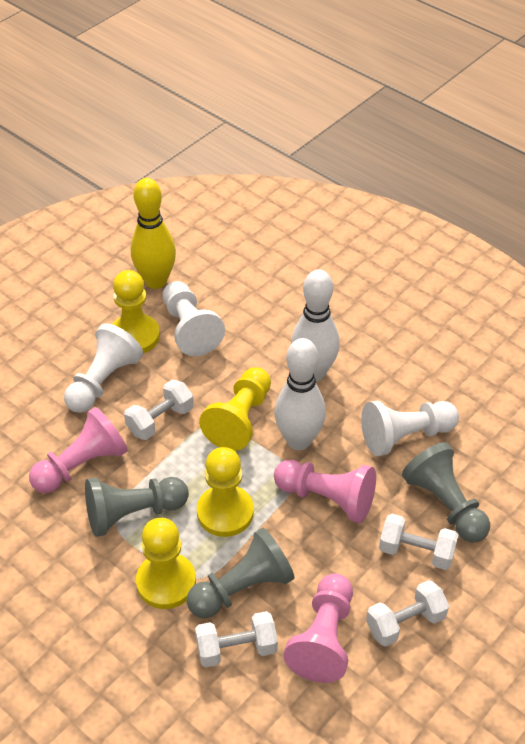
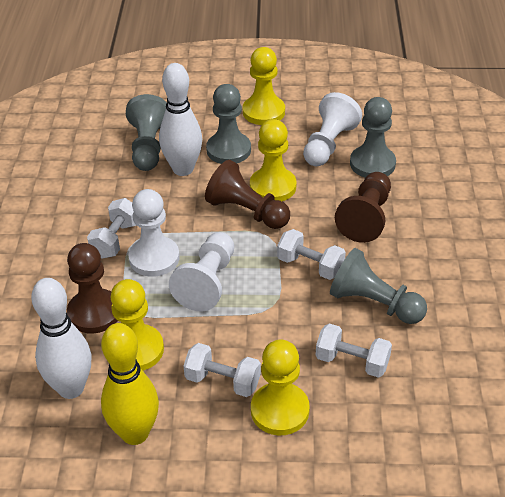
brown pawn: none = 0 -> [67,243,118,334] [205,160,290,229] [335,172,391,243] = 3
grey pawn: [85,477,189,537] [187,527,295,618] [402,442,490,542] = 3 -> [126,94,167,171] [206,84,251,164] [330,248,427,324] [350,97,396,177] = 4
pink pawn: [29,407,128,493] [274,460,376,523] [283,574,353,683] = 3 -> none = 0

